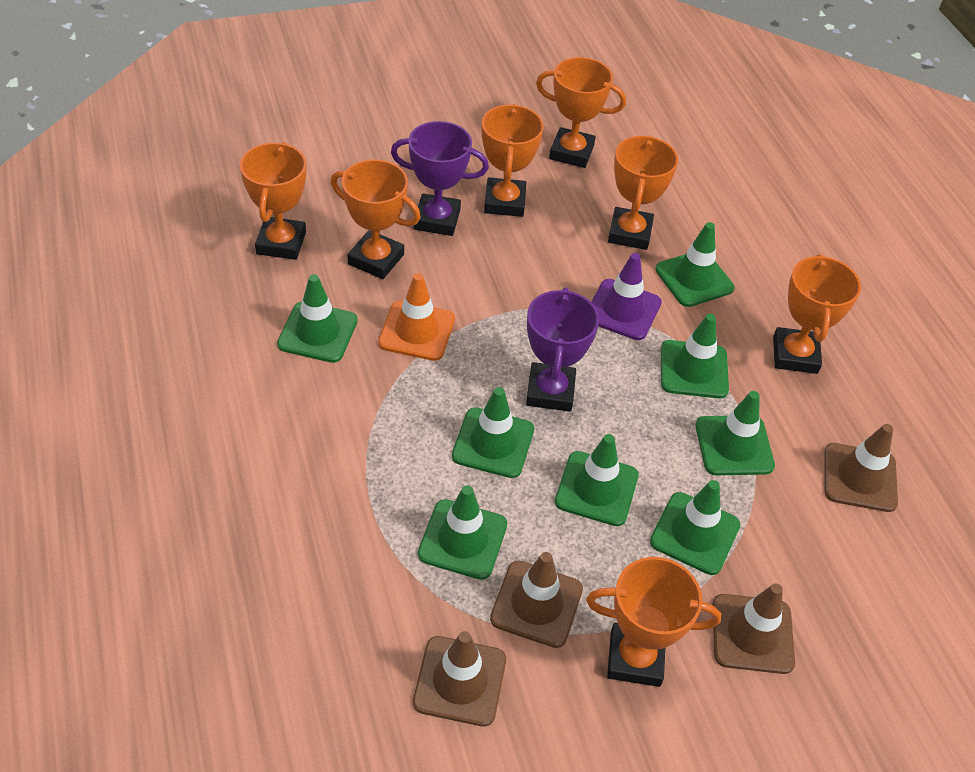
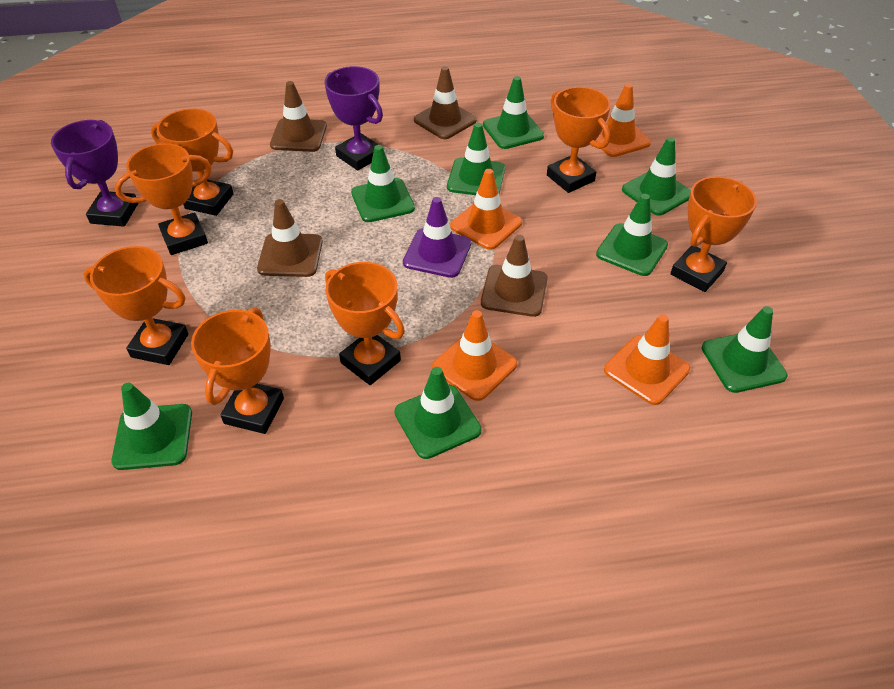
orange traffic cone: [378,273,455,361] = 1 -> [432,310,517,401] [450,169,522,250] [595,83,651,157] [604,314,690,405] = 4

